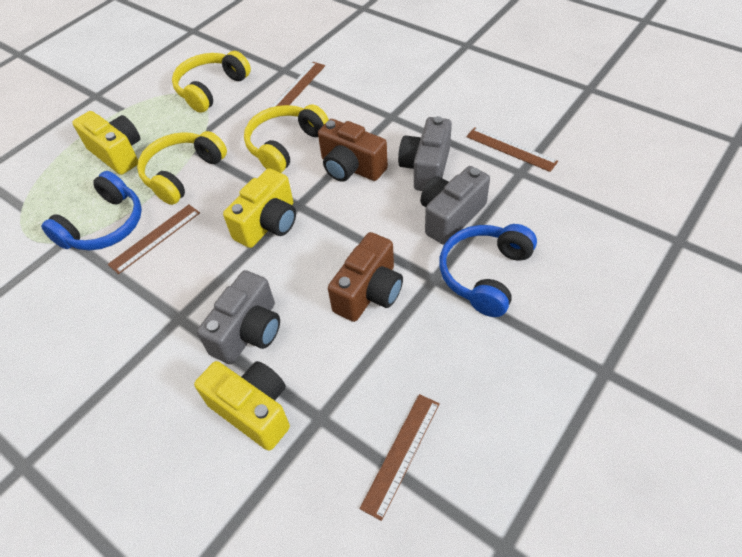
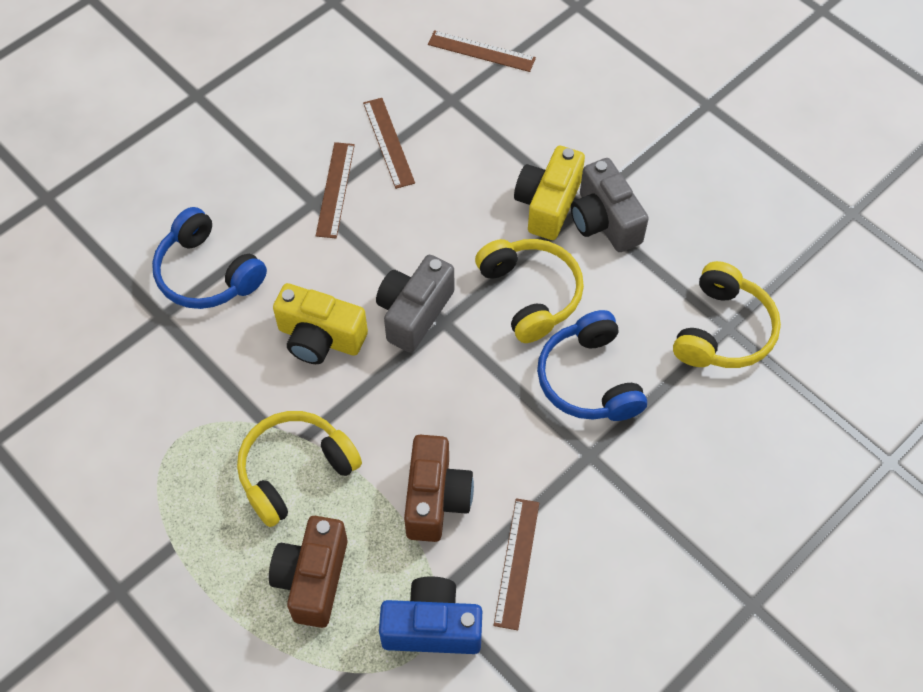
blue camera: none = 0 -> [379,577,482,654] = 1
grey camera: [197,270,280,364] [398,116,452,191] [420,166,490,245] = 3 -> [376,255,454,353] [571,158,649,252] = 2
yellow camera: [72,111,140,175] [194,361,290,451] [223,168,296,248] = 3 -> [273,283,368,364] [514,146,585,240] = 2

